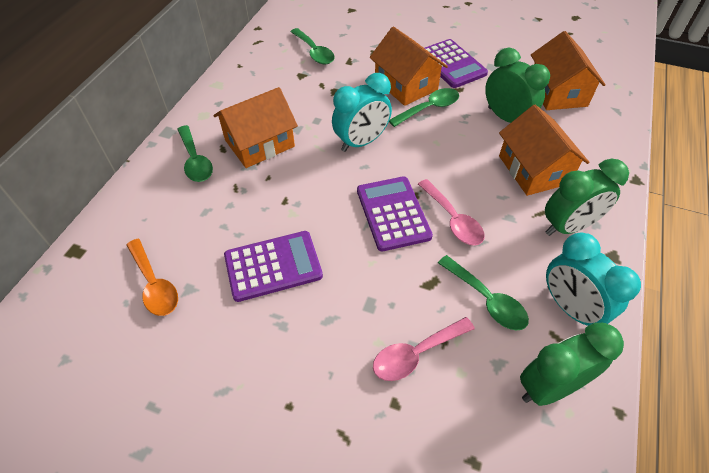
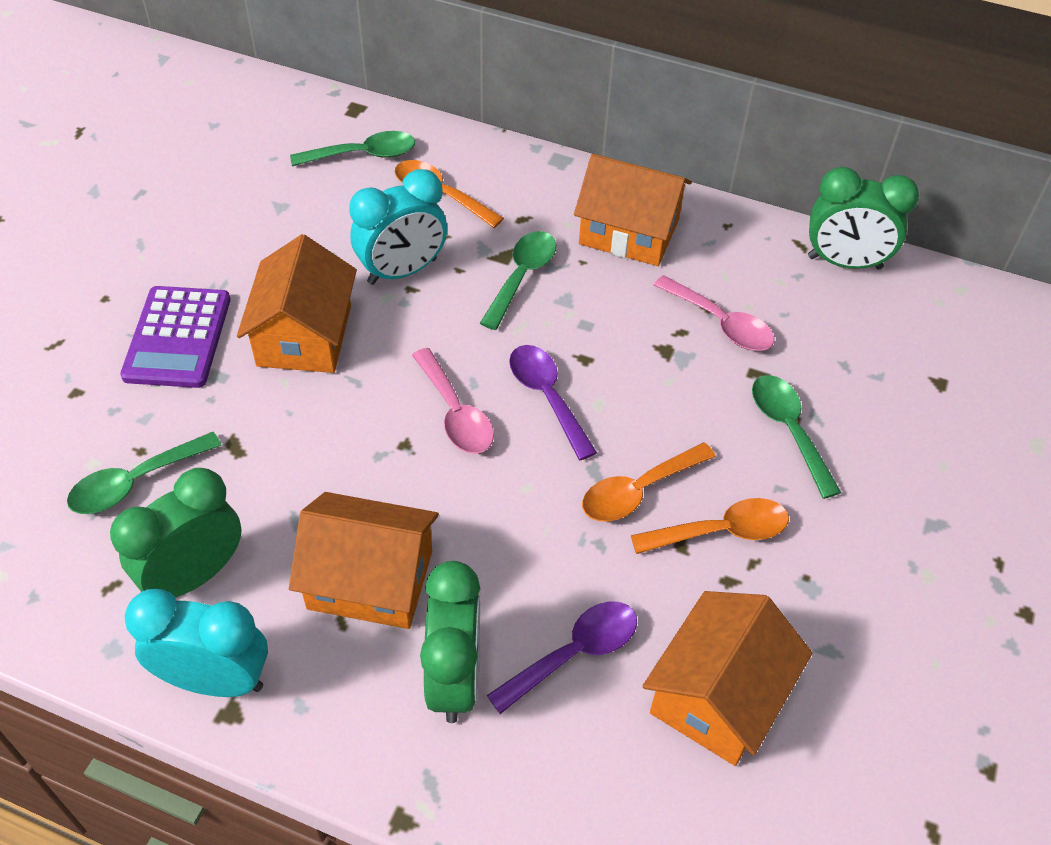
orange spoon: [126,239,178,316] = 1 -> [395,160,504,228] [582,443,716,522] [631,498,789,554] = 3
purple calculator: [224,231,323,302] [357,176,433,252] [425,39,488,88] = 3 -> [120,286,231,388] = 1
purple spoon: none = 0 -> [487,602,637,714] [509,345,597,460] = 2

